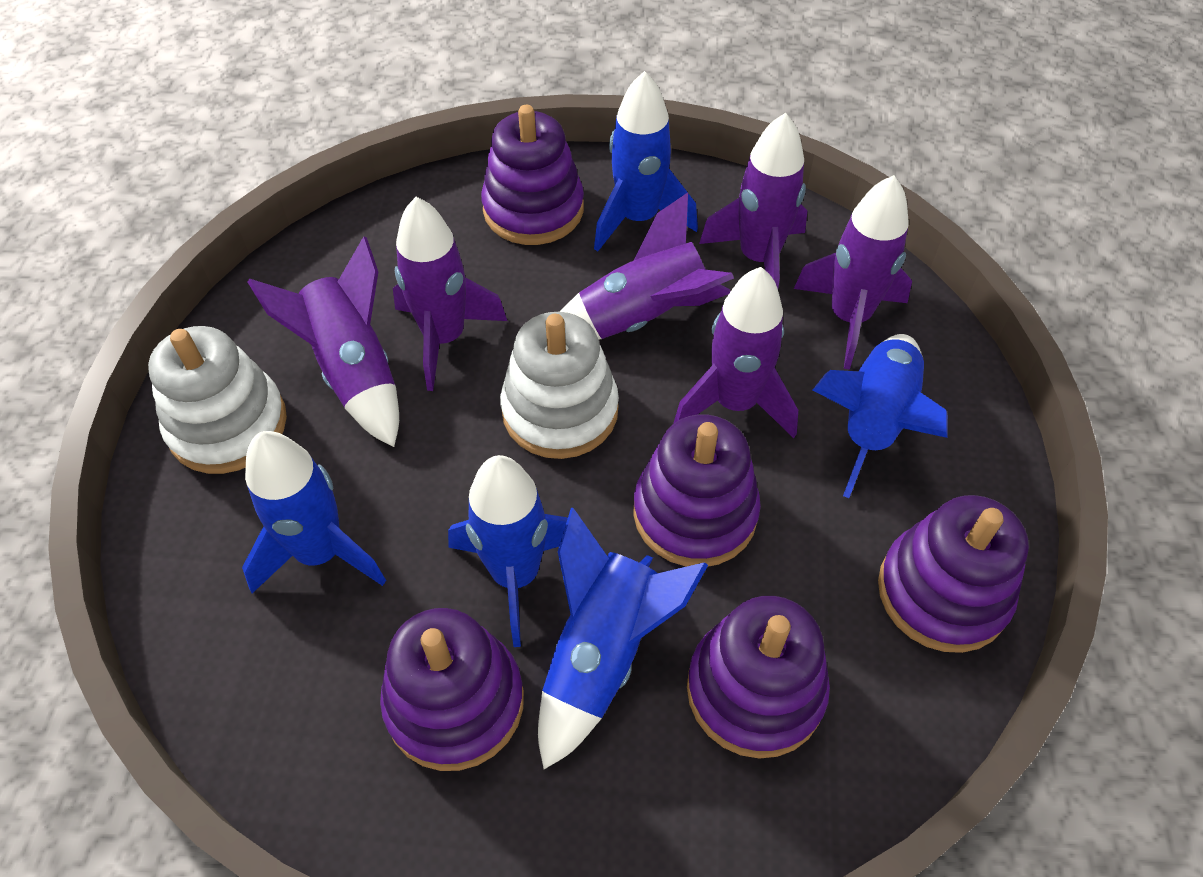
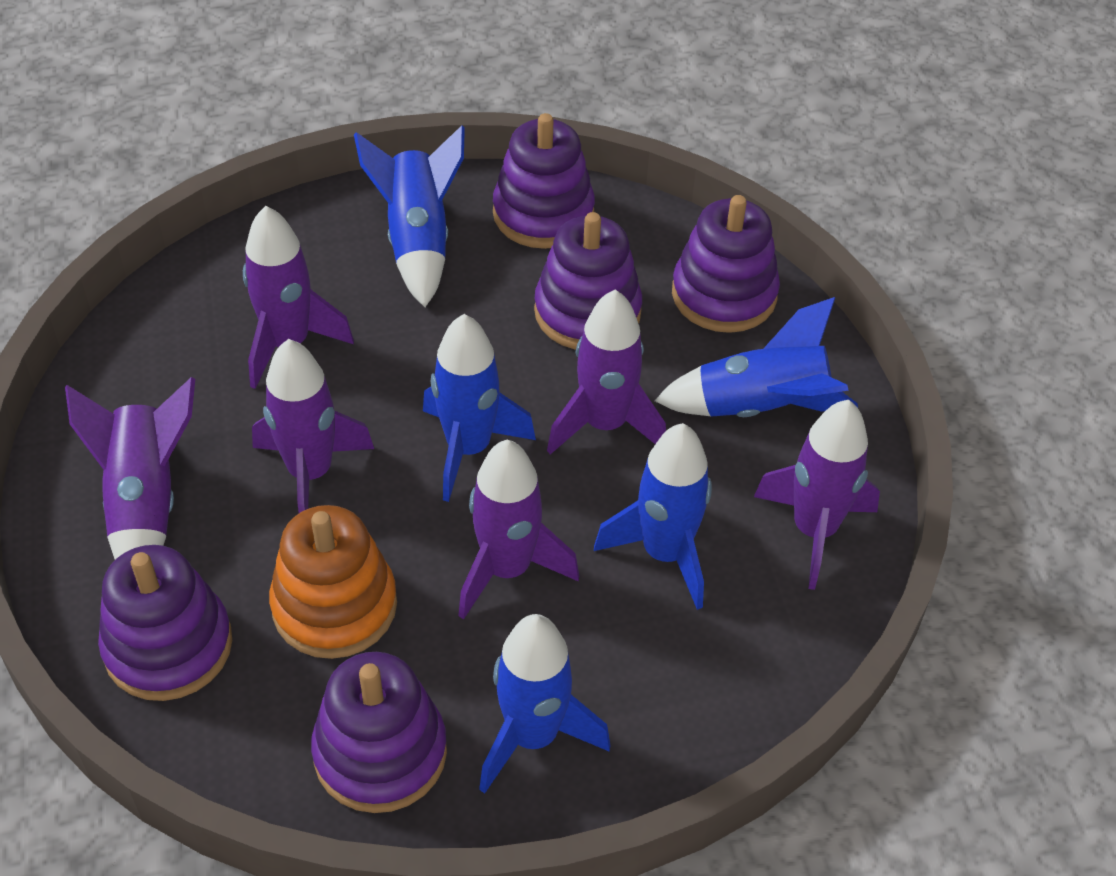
orange stacking toy: none = 0 -> [269,505,397,659] = 1
white stacking toy: [148,326,287,474] [500,312,619,459] = 2 -> none = 0

